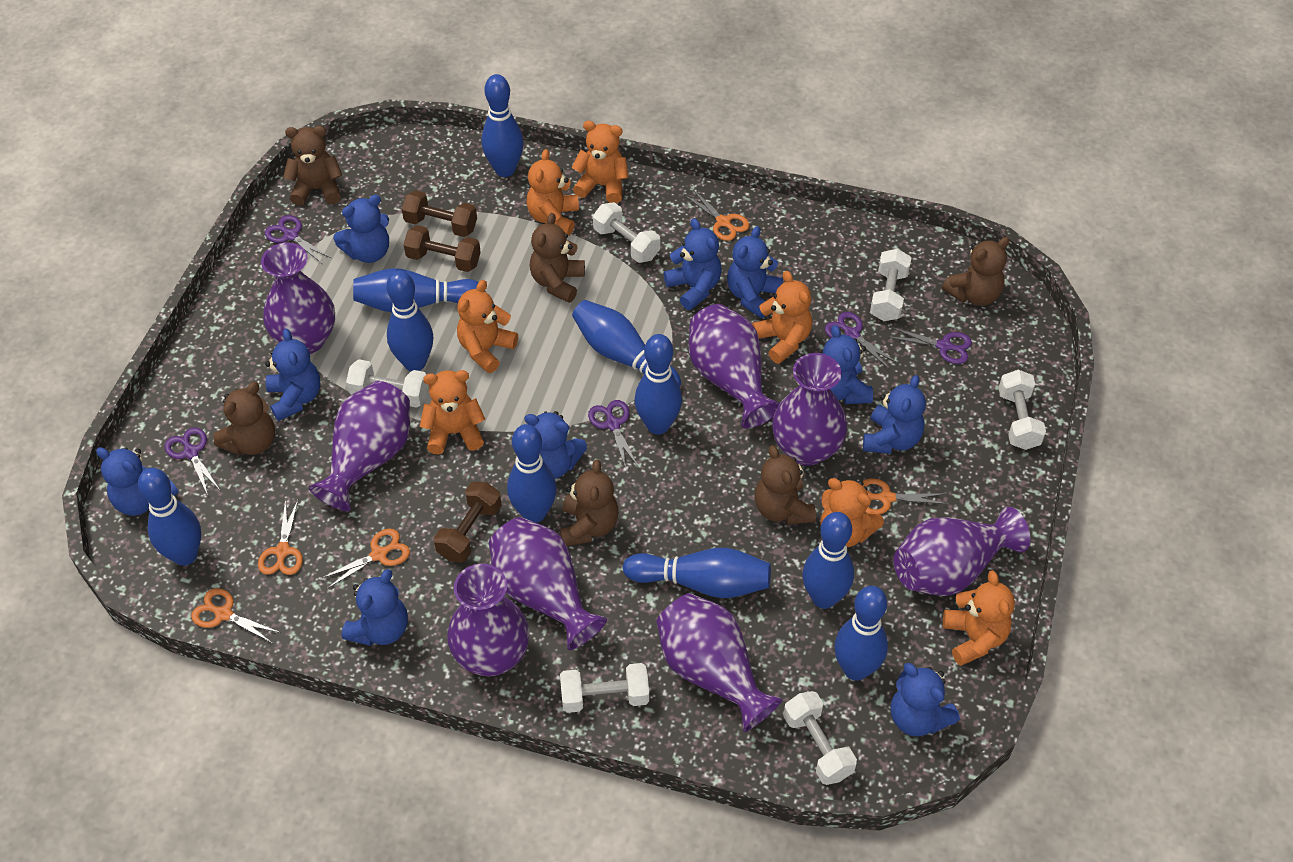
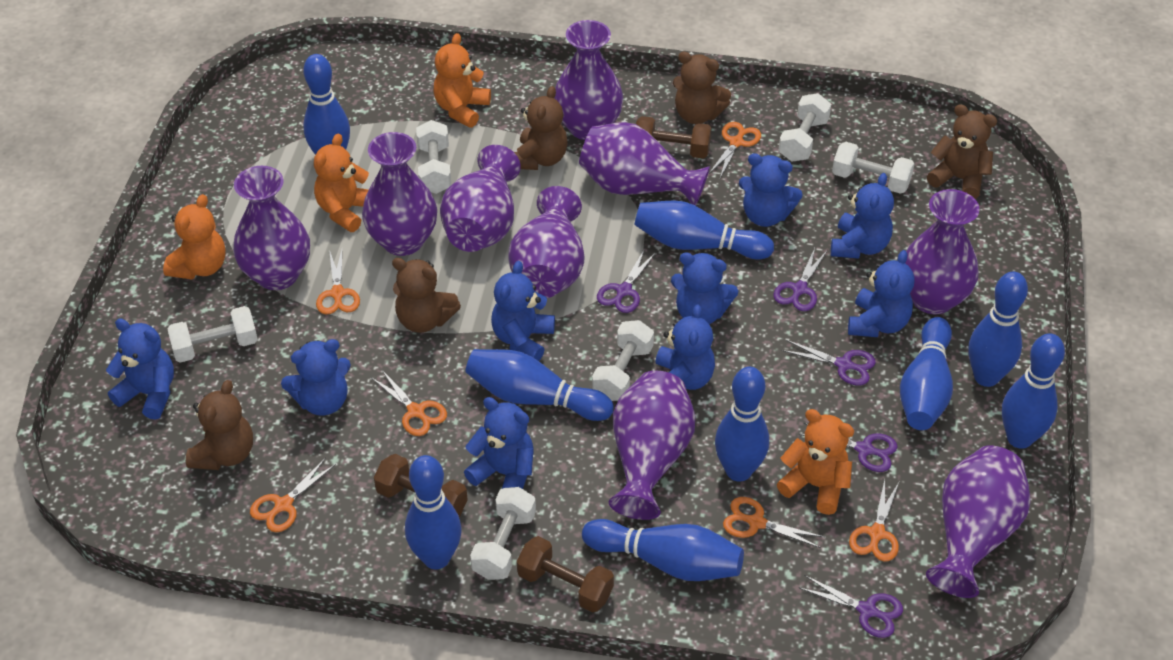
blue bowling pin: [138,468,201,566] [353,268,486,312] [386,270,433,371] [482,74,524,177] [507,424,557,523] [572,300,681,387] [623,548,771,598] [635,334,682,434] [803,512,854,609] [834,586,888,681] = 10 -> [303,54,350,155] [405,455,461,569] [466,349,614,421] [582,519,744,581] [634,201,774,259] [715,367,769,482] [900,317,953,430] [969,272,1028,387] [1002,333,1065,449] = 9
blue teddy bear: [96,447,179,516] [265,329,321,421] [333,195,389,263] [342,569,408,646] [524,411,587,479] [663,218,722,310] [727,226,783,318] [823,325,873,404] [863,375,926,454] [891,663,960,736] = 10 -> [106,318,174,419] [281,339,351,415] [464,397,533,489] [491,261,555,361] [655,304,715,390] [671,252,738,324] [739,153,803,227] [831,173,894,259] [848,250,914,337] = 9
brown teddy bear: [214,382,275,455] [283,126,342,206] [530,213,585,303] [560,459,619,546] [755,445,816,525] [942,237,1010,306] = 6 -> [186,380,253,470] [392,258,461,333] [514,86,568,170] [673,51,731,124] [927,104,997,199] = 5
orange scissors: [191,588,281,643] [258,499,303,575] [320,529,410,589] [684,189,749,241] [862,478,947,515] = 5 -> [250,457,336,532] [316,250,360,315] [371,369,447,436] [709,122,761,178] [723,497,825,548] [849,480,899,562] = 6
orange teddy bear: [420,370,485,454] [457,280,518,373] [526,149,579,236] [571,121,628,203] [752,271,812,364] [821,478,884,547] [943,570,1015,666] = 7 -> [163,194,226,280] [314,134,369,232] [434,33,491,128] [777,409,854,515] = 4
purple vase: [261,243,335,354] [308,381,410,511] [447,564,529,676] [489,517,607,650] [656,593,783,732] [689,304,780,428] [772,353,847,466] [894,507,1030,596] = 8 -> [233,166,310,290] [362,132,437,256] [440,145,521,252] [509,186,584,298] [554,20,623,140] [579,122,710,206] [609,370,695,520] [905,189,980,314] [926,445,1031,598] = 9

